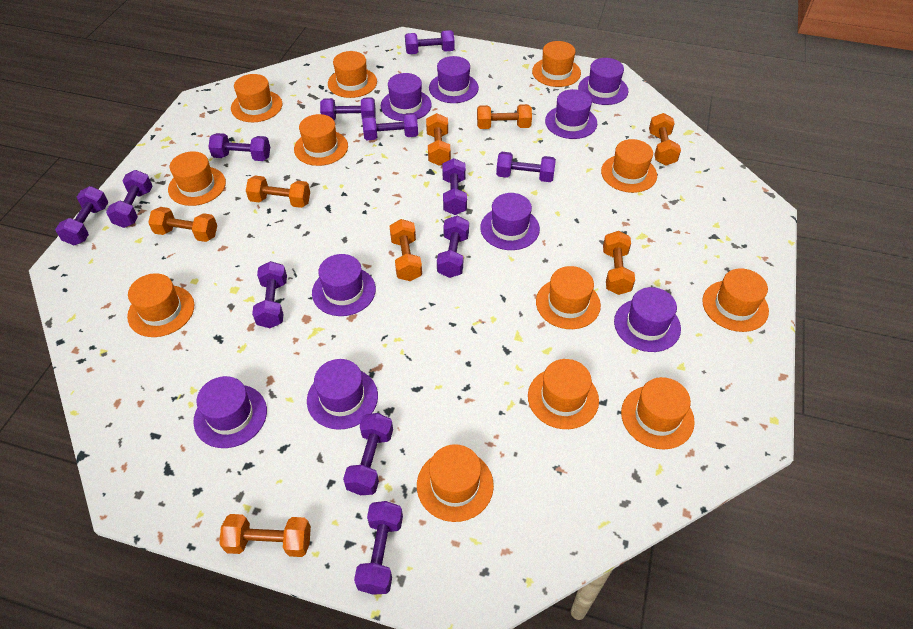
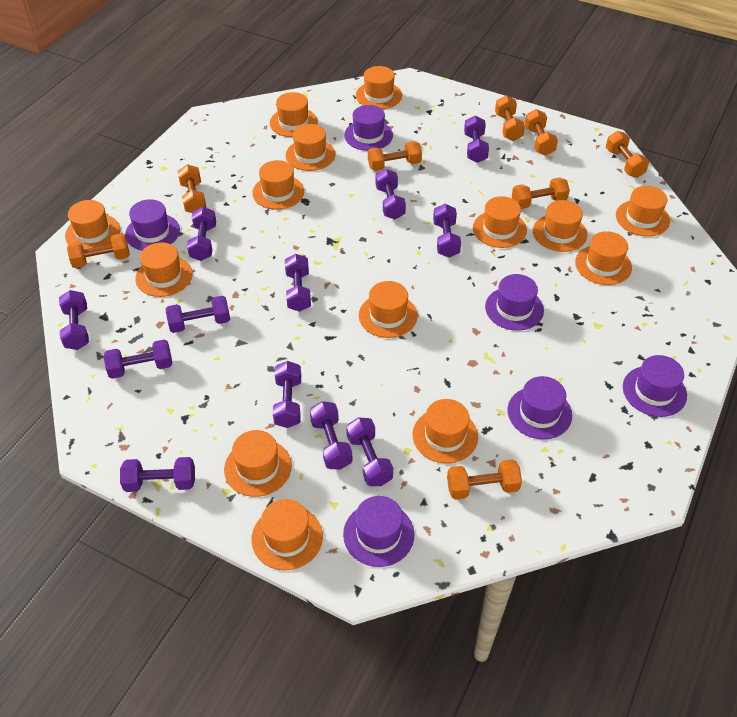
orange hat: [127,273,194,337] [168,151,226,206] [231,74,282,122] [294,114,348,166] [328,51,377,98] [417,444,494,522] [528,359,599,429] [532,41,581,87] [536,266,601,329] [601,139,657,193] [621,377,695,449] [702,268,769,332] = 12 -> [65,200,120,250] [135,242,193,297] [224,430,292,497] [251,499,323,570] [252,160,304,210] [270,92,318,137] [285,124,335,171] [356,66,402,109] [359,281,417,338] [412,399,478,464] [473,196,527,248] [533,200,587,252] [575,231,632,285] [616,186,670,237] = 14
purple hat: [193,376,267,448] [307,359,378,430] [312,254,376,316] [381,73,432,121] [429,56,479,103] [480,193,540,250] [545,89,597,139] [578,58,628,105] [614,287,681,352] = 9 -> [125,199,180,251] [343,496,414,567] [344,105,393,151] [485,274,544,331] [507,376,572,440] [623,355,687,417] = 6

